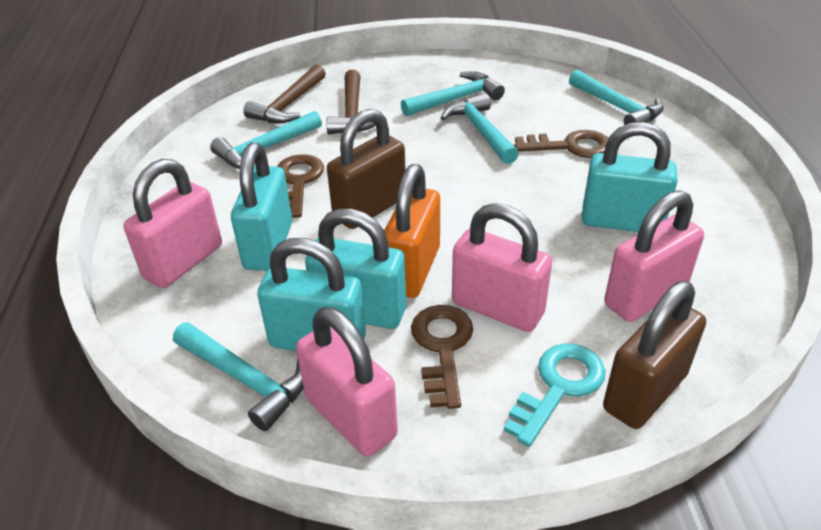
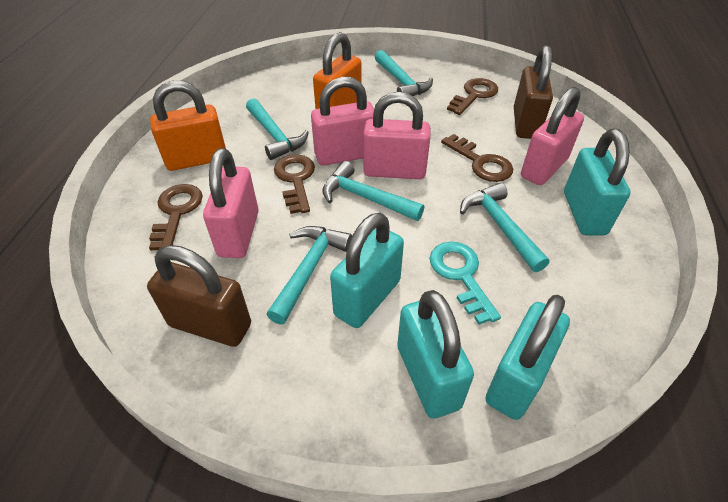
brown hammer: [243,65,326,123] [326,70,376,134] = 2 -> none = 0
brown key: [277,154,324,218] [411,305,473,409] [514,130,609,158] = 3 -> [149,184,203,250] [274,155,315,214] [441,134,513,182] [447,78,498,115] = 4
orange padlock: [384,164,440,298] = 1 -> [150,81,226,171] [313,32,362,109] = 2

